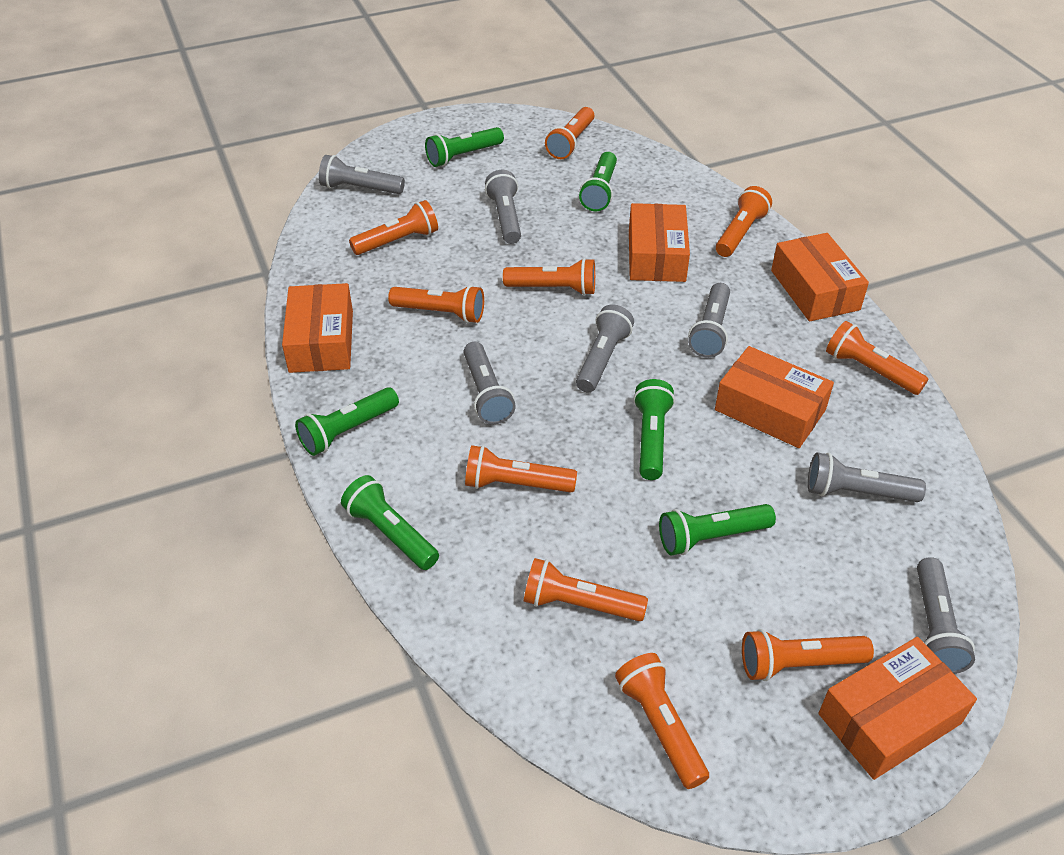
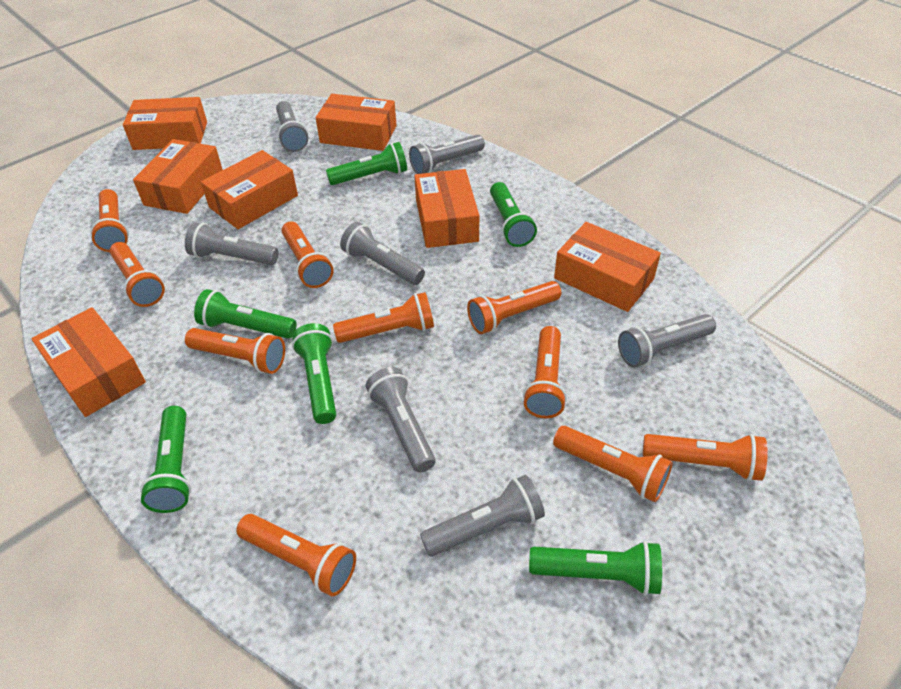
orange box: [282,283,353,373] [629,203,690,282] [715,346,834,448] [771,233,869,322] [819,637,977,780] = 5 -> [31,307,146,417] [123,97,207,150] [133,139,223,214] [201,150,298,229] [316,94,397,151] [414,169,479,248] [554,222,661,312] = 7

